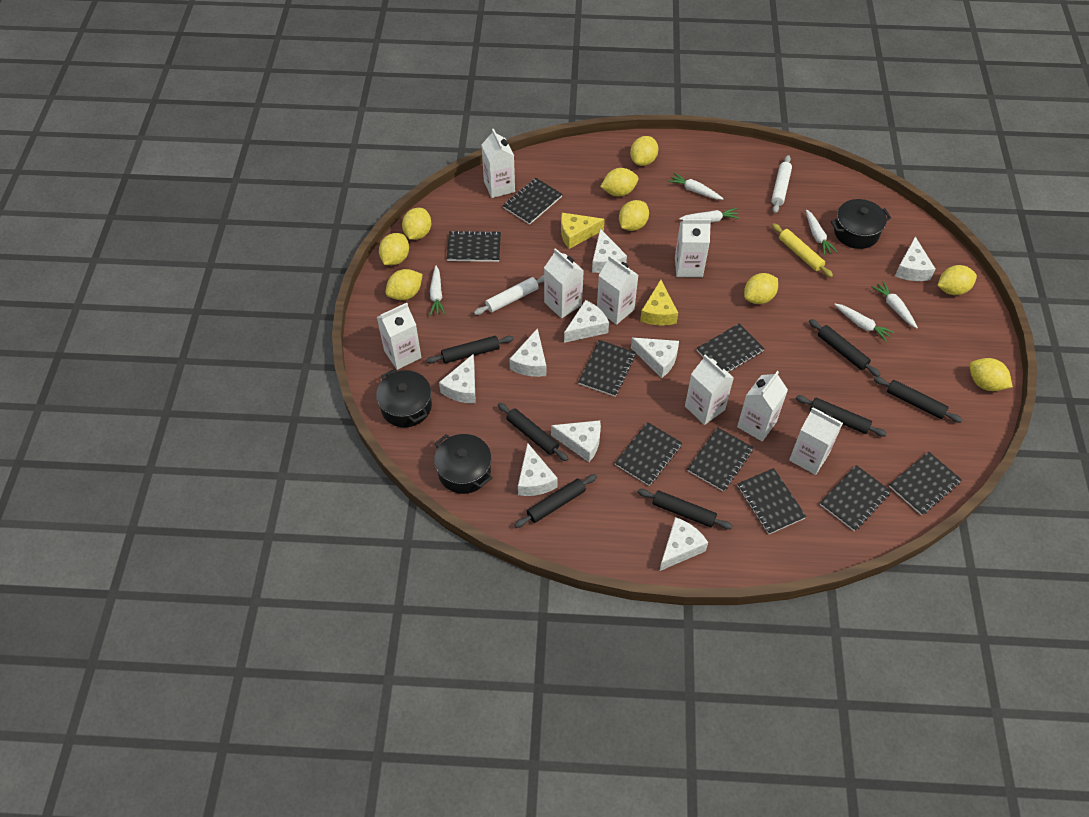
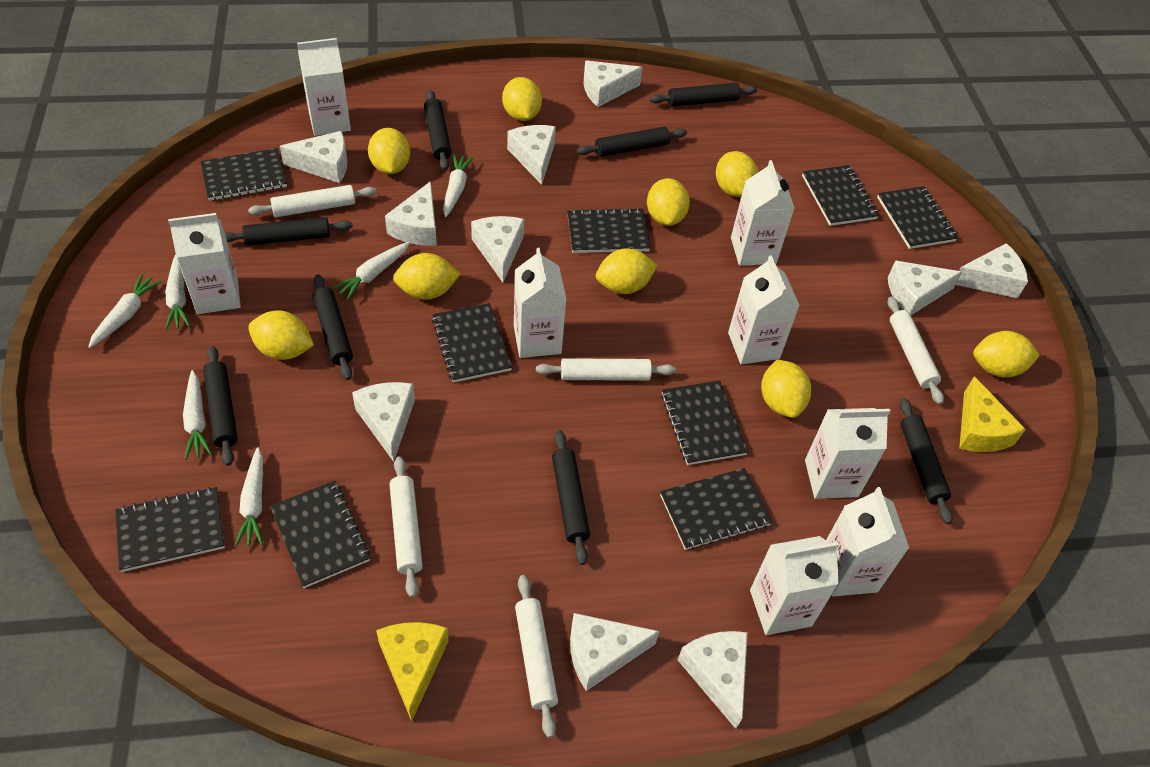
black pot: [376,369,432,427] [434,434,492,494] [831,199,891,249] = 3 -> none = 0
black rolling pin: [426,336,514,364] [498,403,568,461] [515,474,597,528] [638,489,732,529] [796,395,887,436] [809,319,881,377] [874,376,962,423] = 7 -> [203,346,238,466] [225,217,353,246] [313,274,353,380] [424,90,452,171] [552,430,590,565] [577,127,687,157] [650,83,757,107] [900,398,953,524] = 8
white cheese: [439,354,476,403] [509,328,546,377] [518,443,558,496] [551,420,601,462] [564,300,609,343] [592,229,627,273] [631,338,679,378] [660,517,708,571] [895,237,935,281] = 9 -> [280,131,348,183] [352,382,415,462] [385,181,437,246] [471,216,524,282] [507,125,556,185] [570,613,660,691] [584,60,643,107] [678,631,748,729] [888,260,962,315] [955,243,1028,298] = 10
white rolling pin: [474,275,544,315] [771,155,792,213] = 2 -> [248,185,377,217] [389,456,423,598] [515,575,558,738] [536,358,676,381] [888,297,944,405] = 5
yellow rolling pin: [772,223,833,277] = 1 -> none = 0

